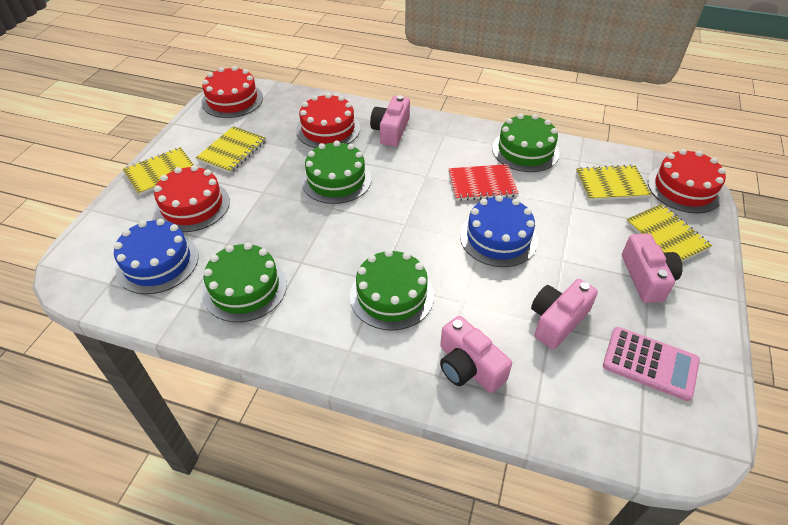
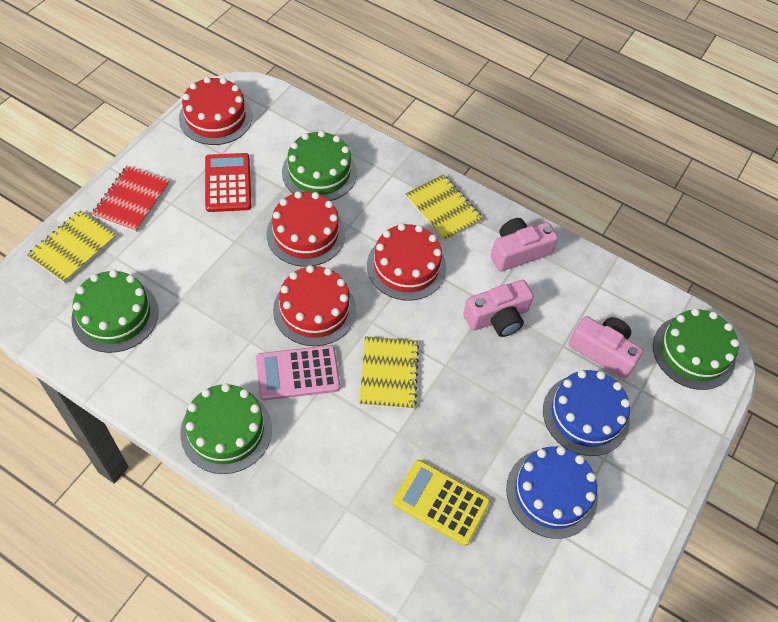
pink camera: [370,95,410,147] [440,316,512,393] [531,279,598,349] [622,233,683,303] = 4 -> [463,280,534,337] [490,218,558,271] [569,316,643,379] = 3
red calculator: none = 0 -> [205,153,252,212] = 1
yellow calculator: none = 0 -> [393,460,490,546] = 1
yellow notebook: [123,147,194,196] [196,126,266,173] [576,164,651,201] [626,204,712,262] = 4 -> [27,210,116,283] [359,336,419,410] [406,175,483,241] = 3

